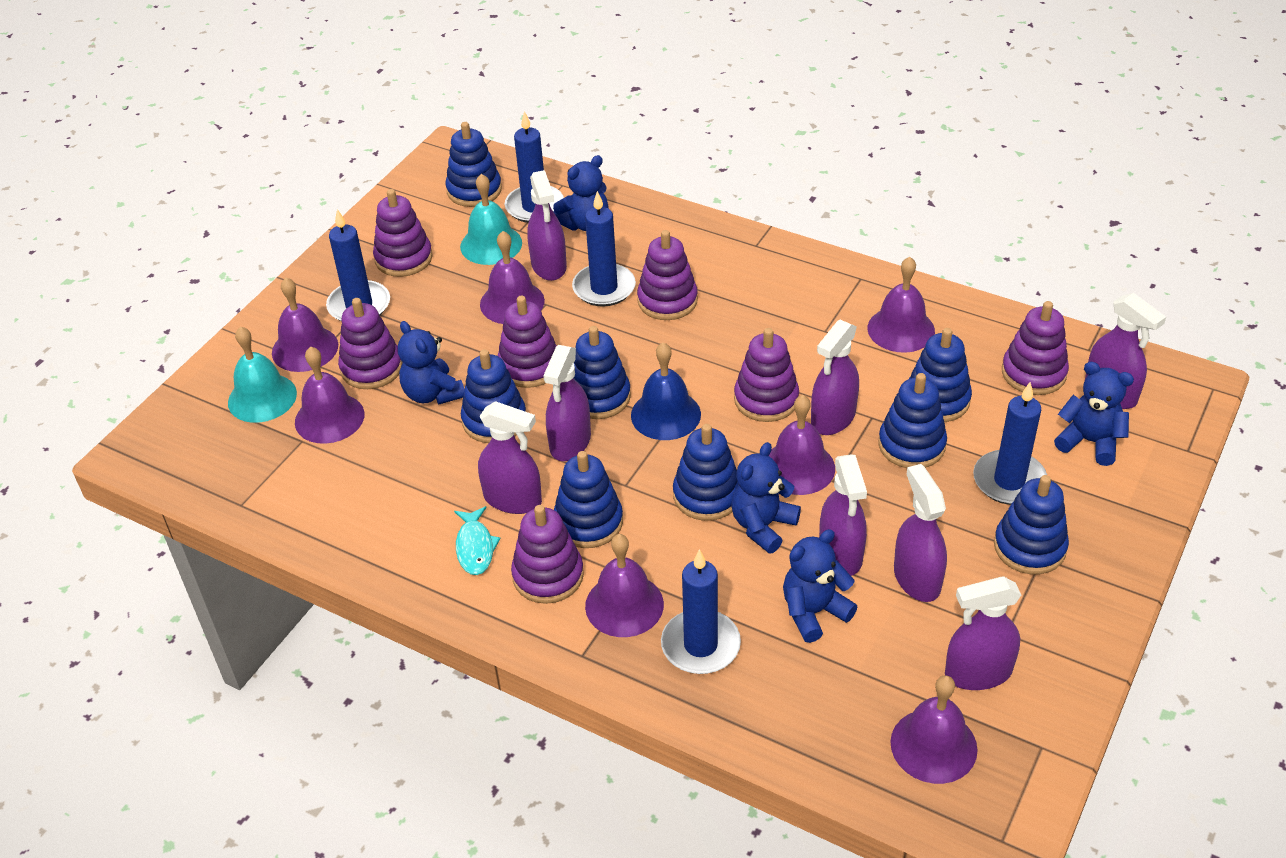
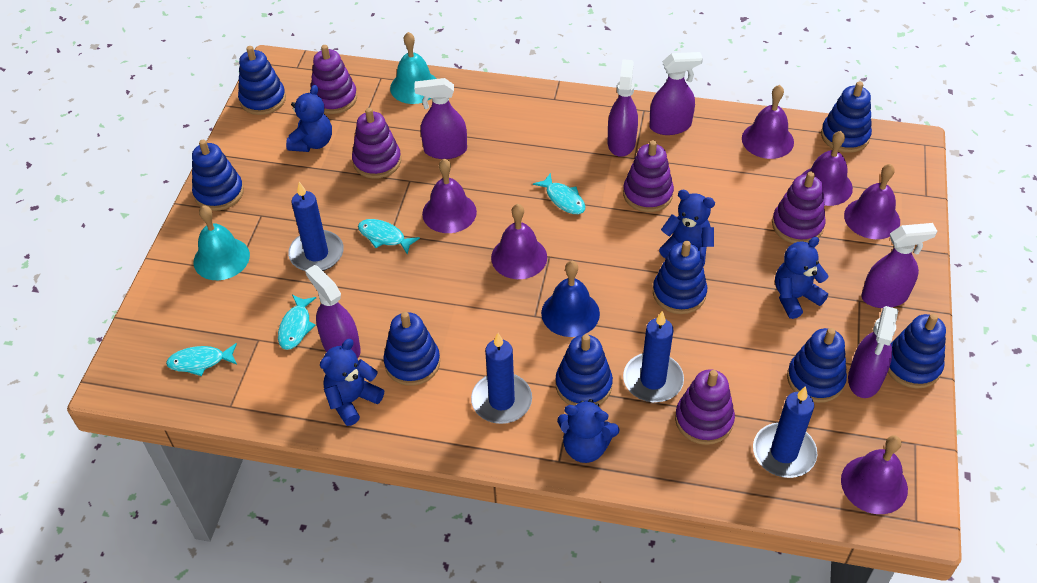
blue candle: [326,209,390,322] [505,111,564,223] [572,191,636,307] [661,549,741,674] [973,382,1047,505] = 5 -> [288,182,344,271] [471,333,532,424] [623,311,684,402] [753,386,817,478] = 4
purple bell: [272,278,338,372] [295,347,364,444] [480,231,545,324] [585,534,664,637] [769,395,835,495] [868,257,935,353] [890,675,978,784] = 7 -> [422,159,477,233] [491,204,547,279] [742,85,794,159] [802,131,853,206] [841,435,908,514] [844,164,900,239] = 6
purple spray bottle: [478,401,542,514] [527,170,567,281] [543,345,591,461] [811,320,859,435] [819,454,867,576] [894,464,947,602] [945,576,1021,690] [1085,293,1166,409] = 8 -> [305,265,361,359] [414,78,467,159] [608,59,638,157] [649,52,703,135] [848,306,899,398] [861,223,937,308] = 6
purple stacking toy: [338,298,403,389] [373,189,433,277] [497,296,557,388] [511,505,584,604] [637,230,698,320] [734,328,799,422] [1002,301,1069,395] = 7 -> [311,45,357,114] [352,108,401,179] [623,140,674,212] [675,369,735,445] [772,172,825,243] = 5
turquoise fish: [454,506,501,575] = 1 -> [166,343,237,376] [278,295,316,350] [358,219,420,254] [533,173,585,214] = 4

